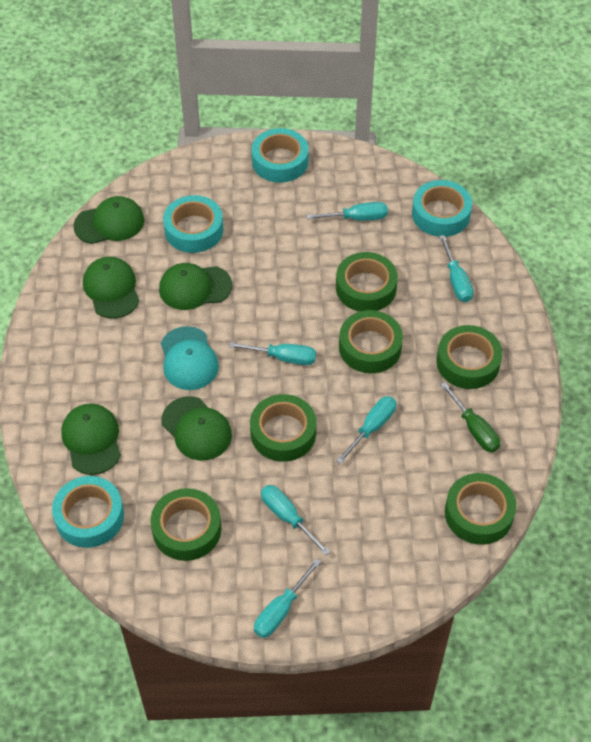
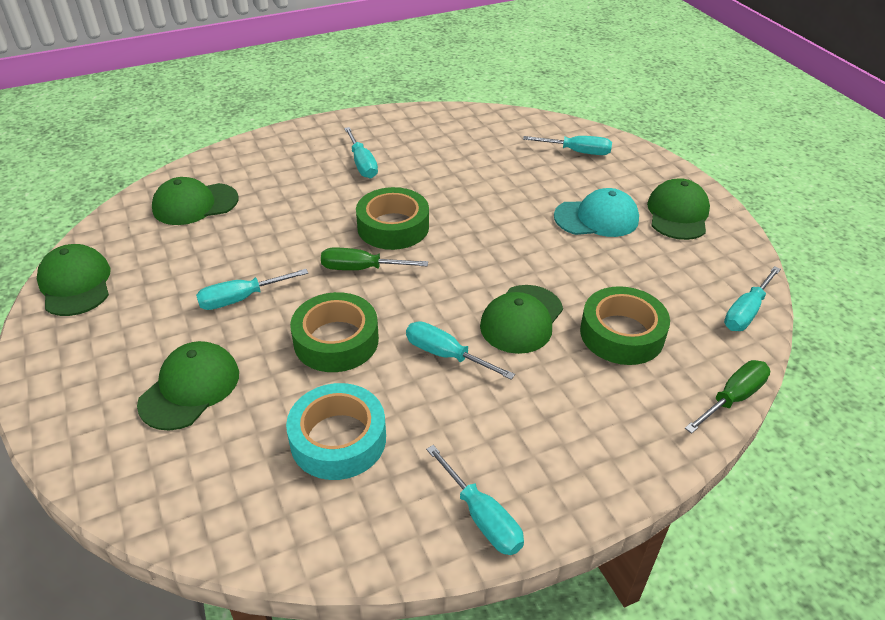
green screwdriver: [440,382,500,452] = 1 -> [321,247,428,270] [685,360,770,434] = 2
green tape: [151,488,222,561] [250,394,316,462] [336,252,398,312] [339,310,403,373] [436,325,502,389] [445,473,516,545] = 6 -> [290,292,379,372] [356,187,429,250] [580,286,670,365] = 3
turquoise tape: [52,476,124,548] [163,195,223,253] [252,128,309,183] [412,180,472,237] = 4 -> [286,383,386,480] = 1

